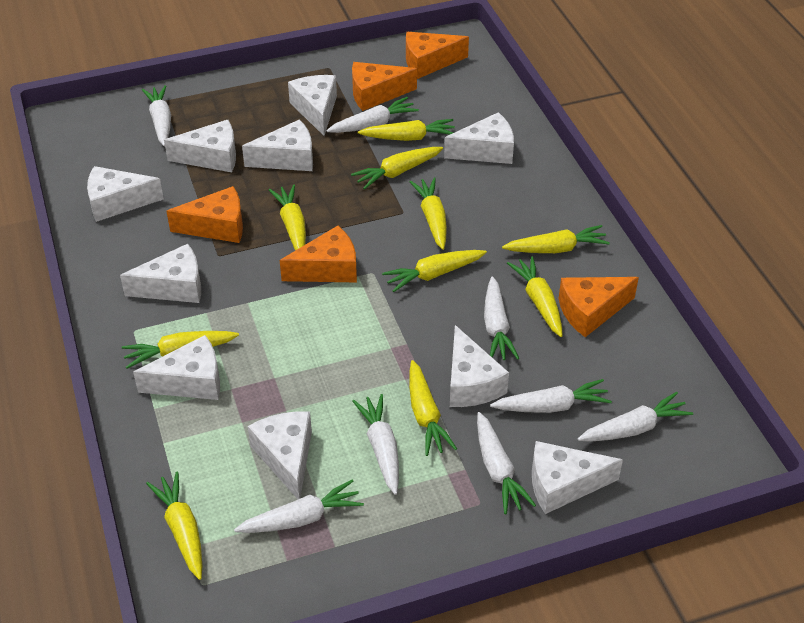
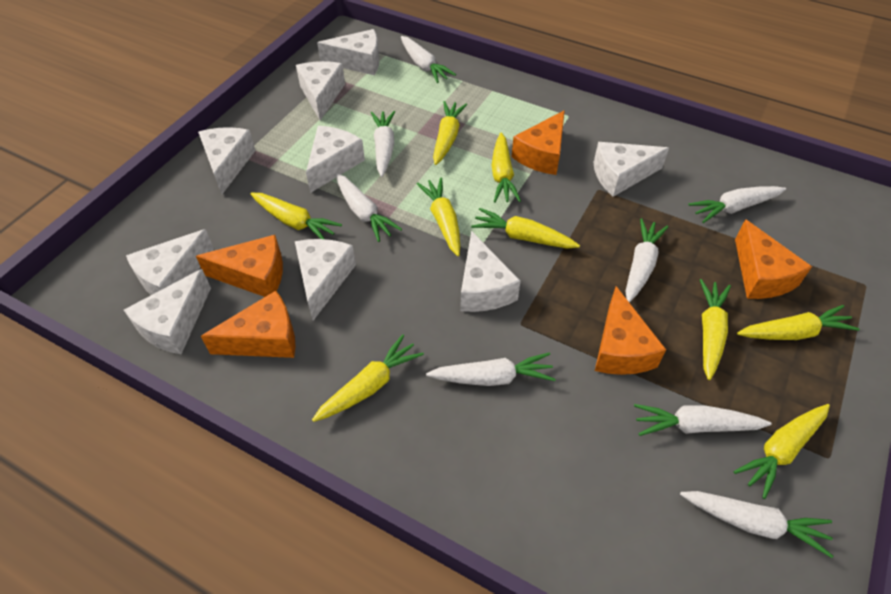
white cheese: [87,166,164,222] [120,244,201,303] [133,335,220,400] [164,120,236,172] [242,119,313,171] [248,411,312,499] [288,75,337,136] [444,112,514,164] [450,325,509,407] [532,441,623,514] = 10 -> [124,269,211,354] [126,229,214,295] [198,127,256,195] [295,239,356,321] [296,61,345,120] [306,126,365,193] [317,29,379,75] [460,231,521,312] [594,142,669,197] = 9
yellow carrot: [122,331,239,369] [146,472,202,580] [269,184,306,251] [351,147,443,190] [358,119,455,141] [382,250,487,292] [409,360,457,456] [410,178,447,250] [502,225,610,253] [507,256,563,337] = 10 -> [250,193,342,239] [312,334,424,422] [416,177,460,256] [433,101,467,165] [471,208,580,249] [492,133,521,203] [700,279,731,380] [734,404,830,499] [737,305,860,340] = 9

